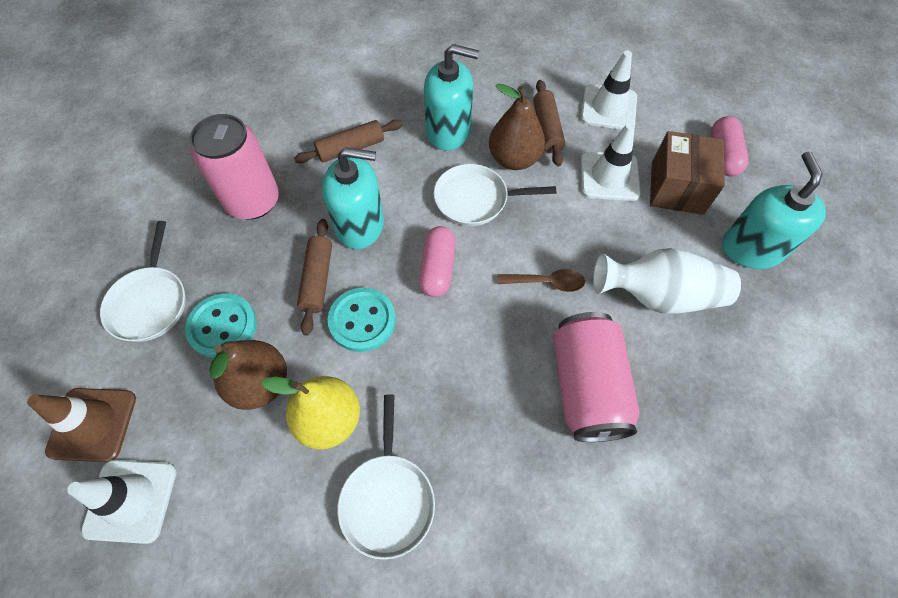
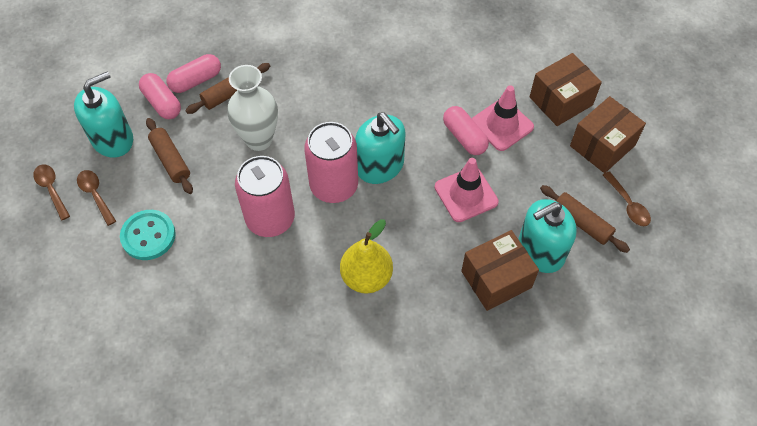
brown box: [650,131,725,215] = 1 -> [461,230,539,311] [530,53,602,126] [570,96,646,173] = 3
brown pear: [209,340,287,410] [489,83,545,170] = 2 -> none = 0
brown spoon: [498,269,585,292] = 1 -> [33,164,70,220] [77,170,116,226] [603,171,651,226] = 3
brown traffic cone: [27,388,136,462] = 1 -> none = 0
pink capsule: [419,226,456,297] [711,116,748,177] = 2 -> [139,73,181,119] [166,54,221,93] [443,106,489,155] = 3
pink traffic cone: none = 0 -> [435,158,499,222] [472,85,534,151] = 2
turquoise button: [185,293,257,358] [328,288,396,352] = 2 -> [120,210,176,260] = 1
white pan: [100,221,186,342] [337,394,435,560] [434,164,556,226] = 3 -> none = 0
white traffic cone: [67,460,176,544] [581,51,637,130] [581,123,641,201] = 3 -> none = 0

